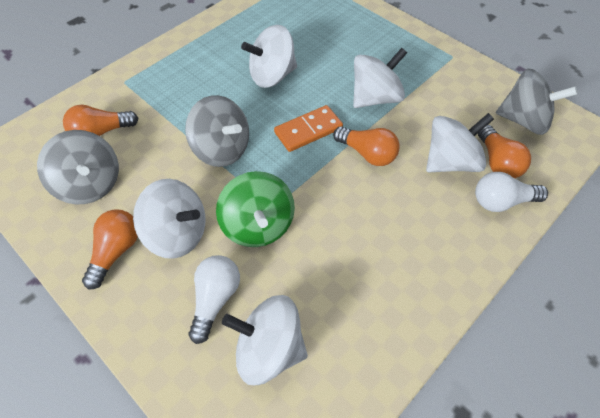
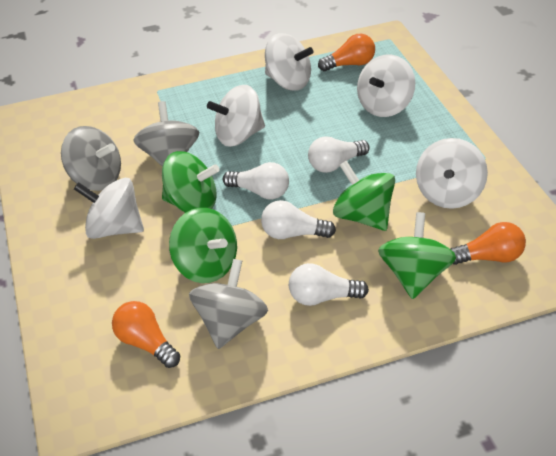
green spinning top: [216,171,295,247] = 1 -> [162,151,220,213] [169,208,237,283] [333,160,395,231] [378,212,456,299] = 4
orange domino: [274,105,343,152] = 1 -> none = 0
orange light bulb: [63,105,138,136] [82,209,138,289] [333,126,400,166] [478,125,531,178] = 4 -> [112,301,180,368] [318,34,375,71] [451,222,526,265] = 3
white light bulb: [189,255,240,344] [475,172,548,212] = 2 -> [223,162,289,199] [261,200,336,239] [289,263,369,306] [308,136,370,173] = 4

